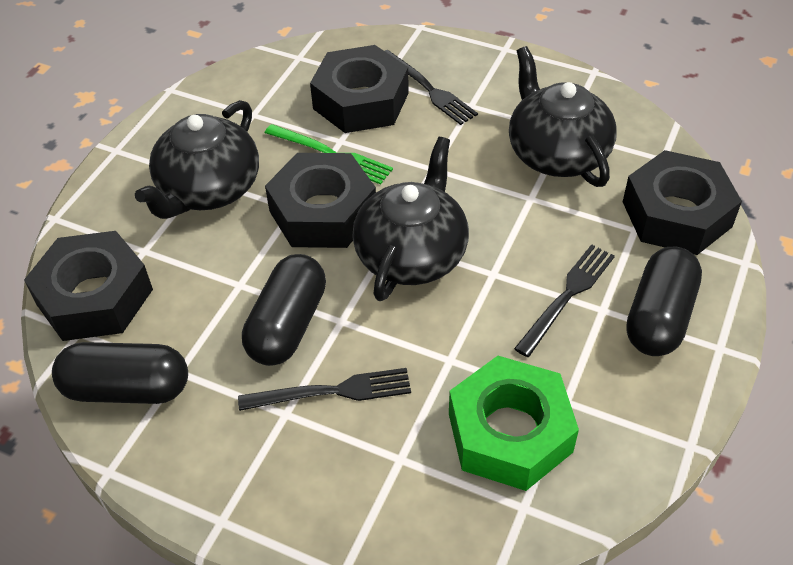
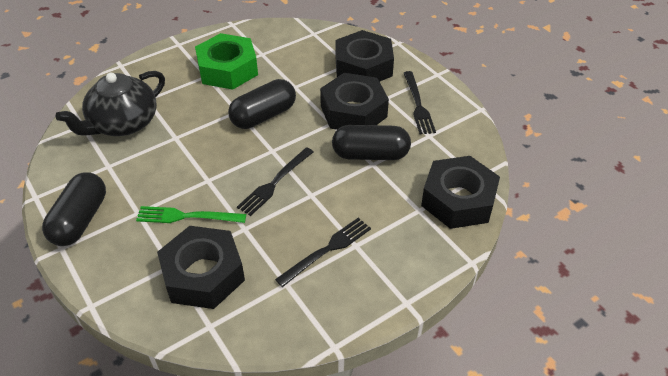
black teapot: [135,100,259,219] [352,137,469,301] [509,46,617,187] = 3 -> [56,71,165,136] = 1

